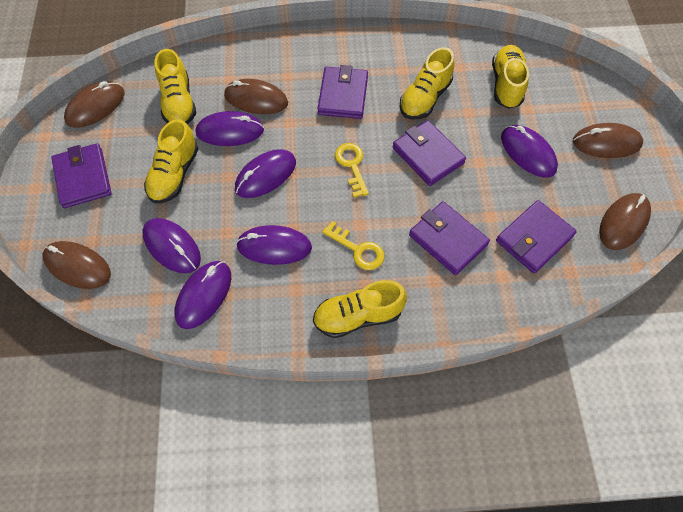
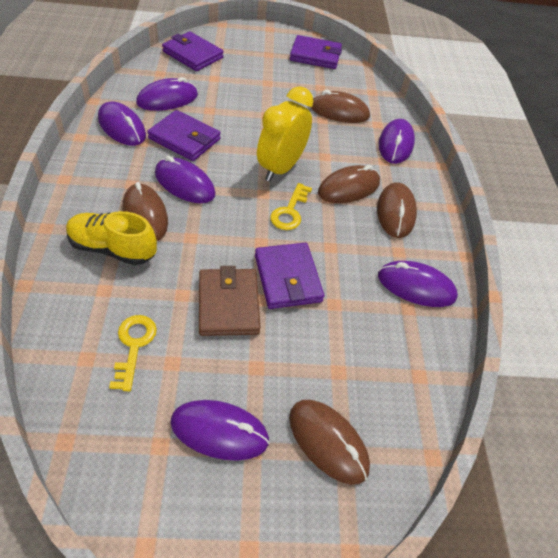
brown wallet: none = 0 -> [199,266,260,336] = 1
purple wallet: [51,143,112,208] [318,65,368,119] [393,120,466,186] [409,201,490,275] [496,200,577,273] = 5 -> [147,110,221,161] [162,31,224,71] [255,243,324,309] [290,35,342,69] = 4
yellow clock: none = 0 -> [257,86,313,182] = 1
yellow shoe: [144,119,198,203] [155,49,196,124] [313,280,407,338] [400,47,455,120] [492,45,529,109] = 5 -> [66,211,157,265] = 1

